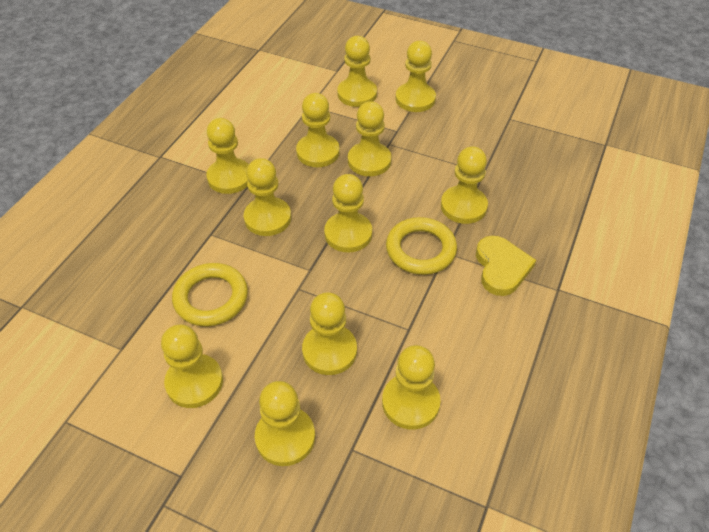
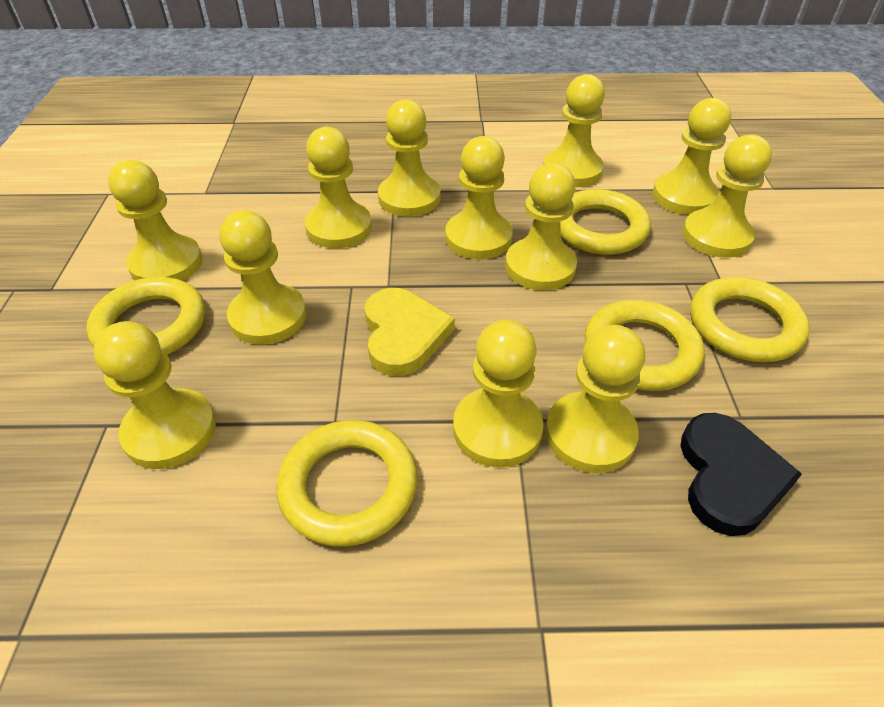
black heart: none = 0 -> [680,413,802,536] = 1
yellow ring: [172,263,248,326] [386,217,457,275] = 2 -> [87,277,205,355] [276,420,417,546] [560,189,651,255] [585,300,704,391] [690,277,810,362] = 5

